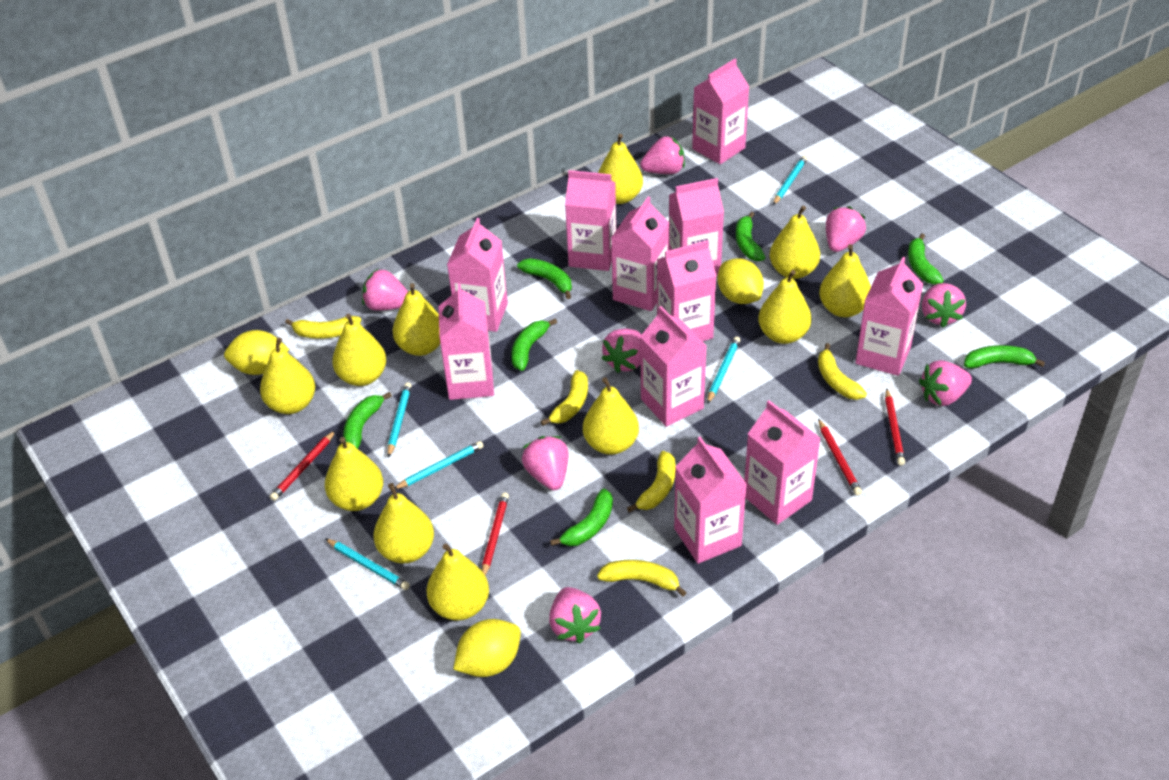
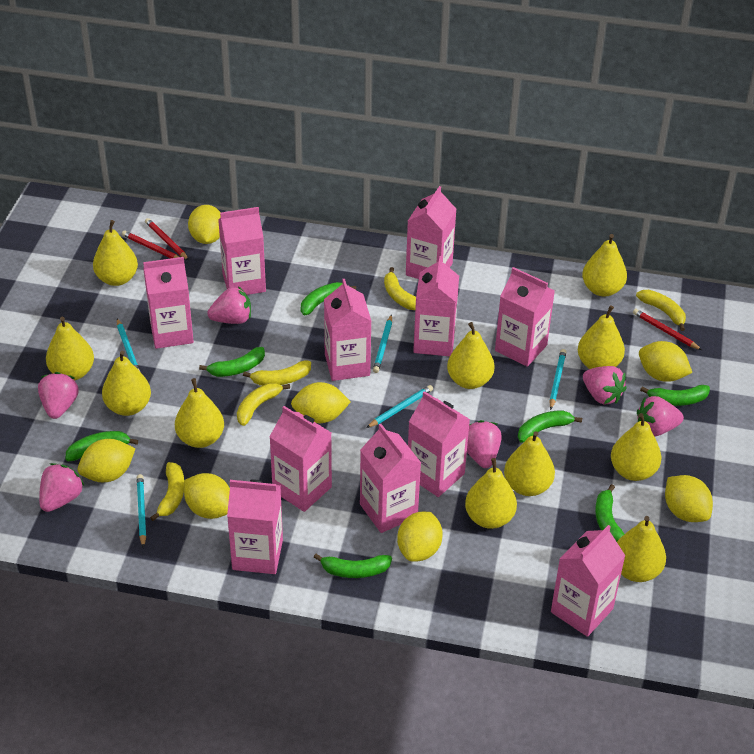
pink strawberry: [362,268,408,311] [522,436,569,490] [549,587,601,643] [601,329,641,373] [640,136,685,174] [826,206,866,252] [919,360,972,406] [922,283,966,328] = 8 -> [38,372,79,419] [39,463,84,512] [207,286,251,324] [467,420,502,468] [583,366,627,404] [637,396,684,436] = 6
red pencil: [270,430,336,501] [482,492,509,575] [818,419,862,495] [885,388,905,465] = 4 -> [122,230,179,258] [145,218,189,260] [633,308,702,350] = 3
yellow lemon: [224,330,289,375] [453,619,521,677] [718,258,764,304] = 3 -> [78,439,136,482] [184,473,230,519] [188,205,221,244] [291,382,351,423] [397,512,443,561] [639,341,692,382] [665,475,713,522] = 7

